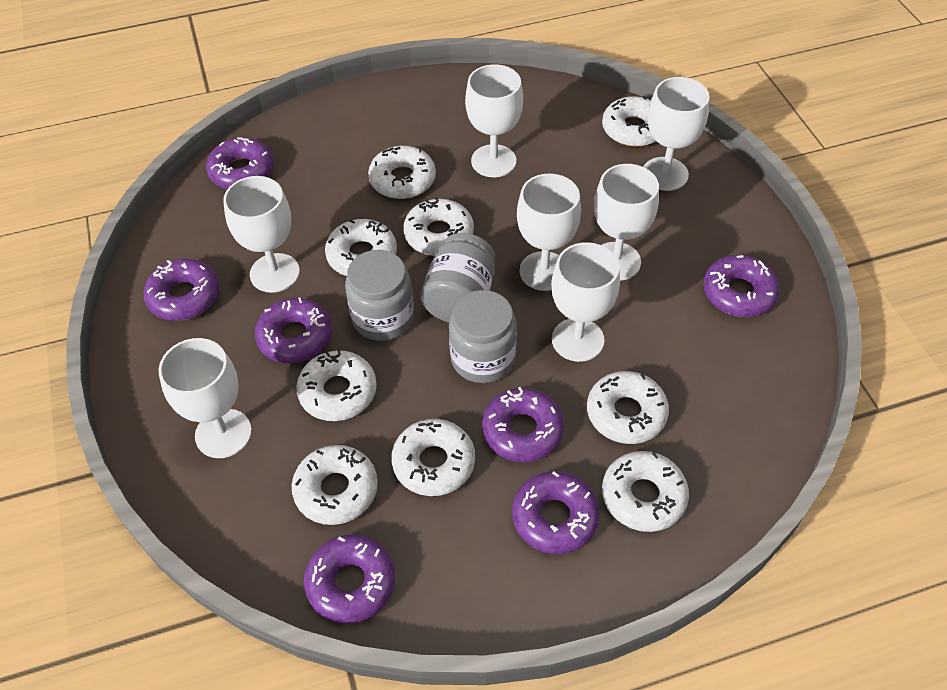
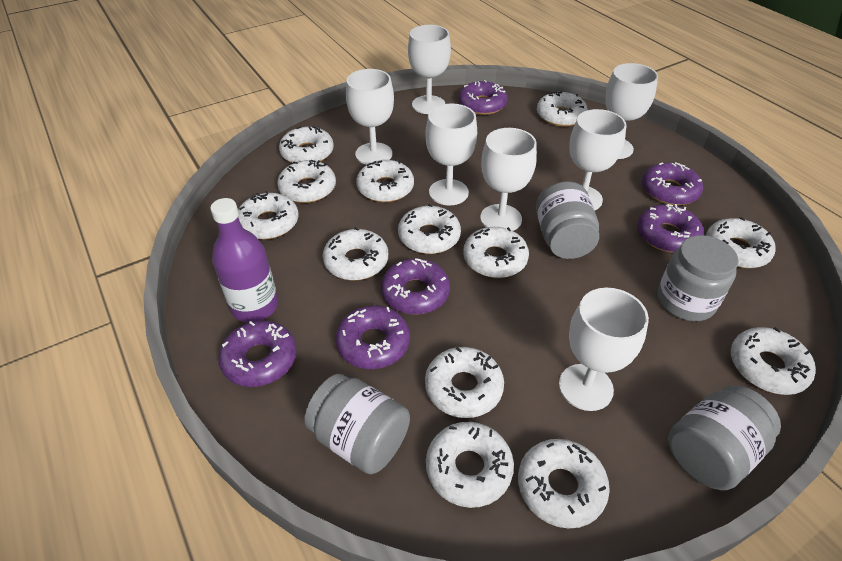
grey jar: [345,250,414,341] [420,233,495,323] [449,290,517,383] = 3 -> [304,374,410,474] [536,181,599,259] [657,235,739,321] [668,385,781,490] = 4
purple bottle: none = 0 -> [210,198,278,322] = 1
purple donut: [143,259,219,321] [206,137,274,189] [255,298,332,364] [304,534,395,624] [482,387,564,462] [512,471,600,554] [703,255,780,317] = 7 -> [218,321,297,387] [335,305,410,369] [381,258,450,314] [458,80,507,115] [637,204,704,253] [642,162,703,205] = 6
white donut: [292,445,378,525] [296,349,377,421] [325,219,397,276] [368,146,436,199] [391,419,475,496] [403,197,474,256] [587,371,669,444] [602,96,656,147] [602,451,689,532] = 9 -> [238,191,299,240] [277,160,336,203] [279,126,334,163] [323,227,388,280] [356,160,414,202] [398,204,461,254] [425,347,504,418] [426,422,514,508] [463,227,529,278] [518,439,610,528] [537,92,588,127] [706,217,776,268] [731,327,816,395] = 13

